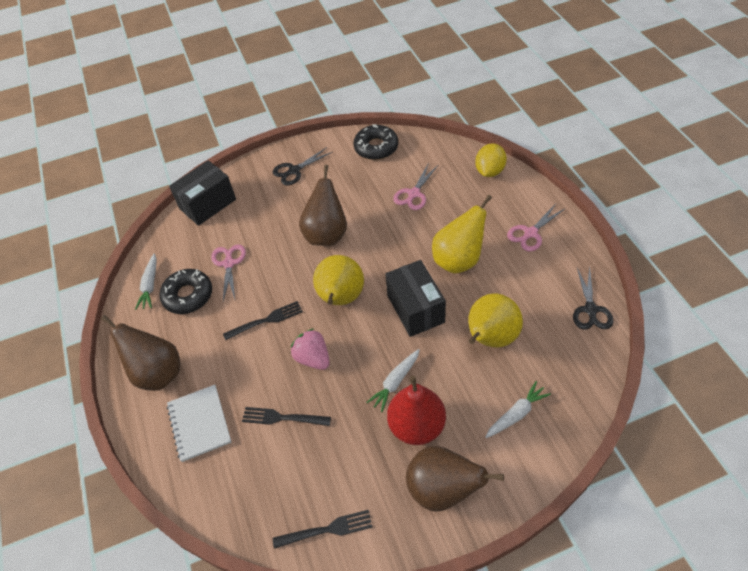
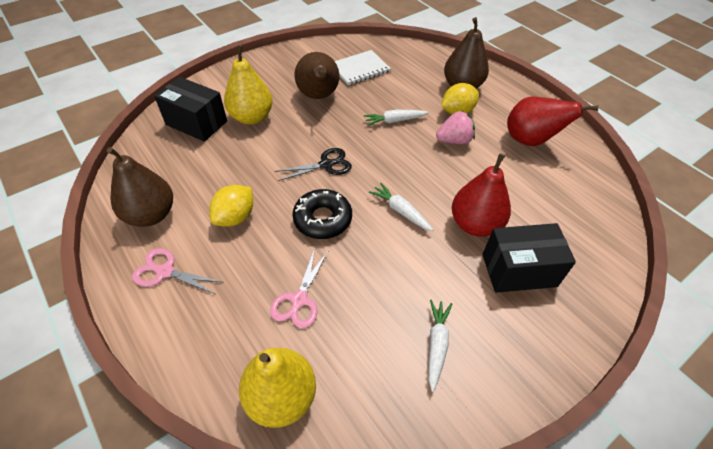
black donut: [159,269,212,314] [353,124,398,160] = 2 -> [293,189,352,239] = 1
black fork: [223,301,303,340] [242,407,331,426] [273,510,372,549] = 3 -> none = 0
black scissors: [273,147,333,185] [573,267,614,330] = 2 -> [275,148,352,181] = 1
pink scissors: [211,244,246,301] [393,163,438,210] [507,204,566,252] = 3 -> [132,248,222,294] [270,249,329,328] = 2
red pear: [387,376,446,445] = 1 -> [452,153,511,237] [507,97,599,146] = 2
yellow lemon: [475,143,507,177] = 1 -> [210,185,253,227] [441,83,479,114] = 2
yellow pear: [313,255,364,305] [432,195,492,274] [468,293,523,348] = 3 -> [224,45,273,124] [239,348,316,428] = 2

